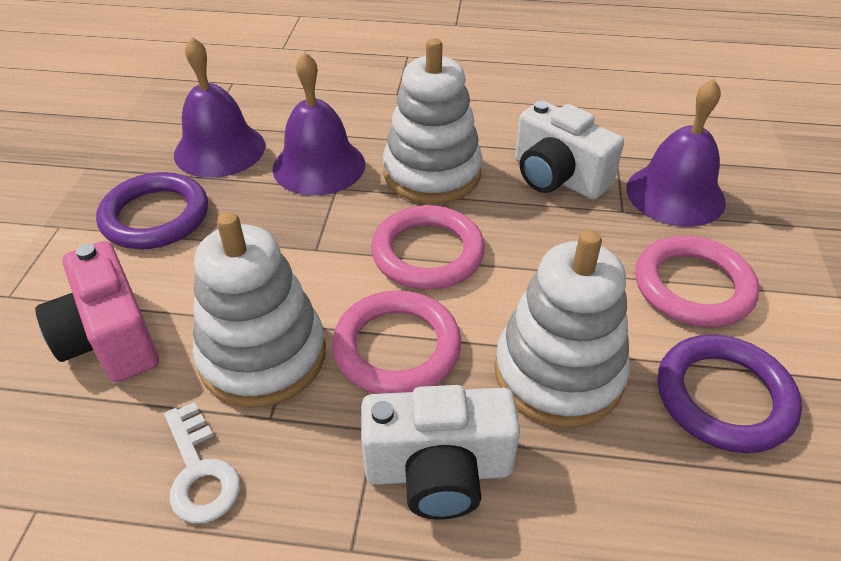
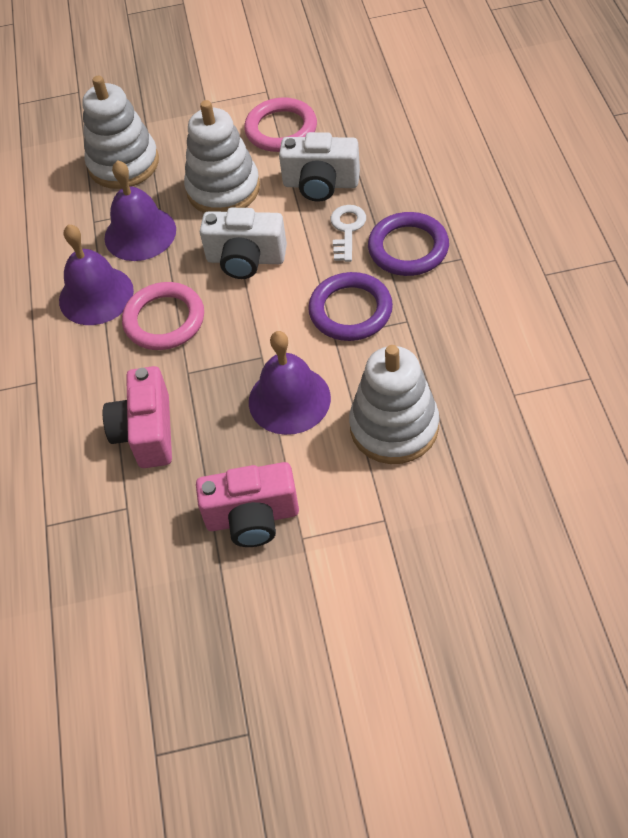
pink camera: [35,241,159,382] = 1 -> [103,366,172,468] [196,462,299,547] = 2
pink ring: [332,290,461,394] [371,205,485,290] [635,236,759,327] = 3 -> [122,282,204,350] [244,97,317,152] = 2

